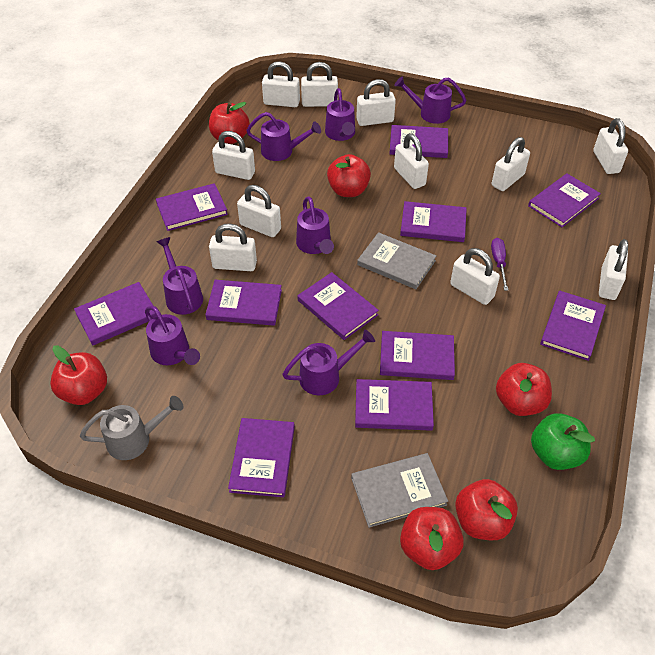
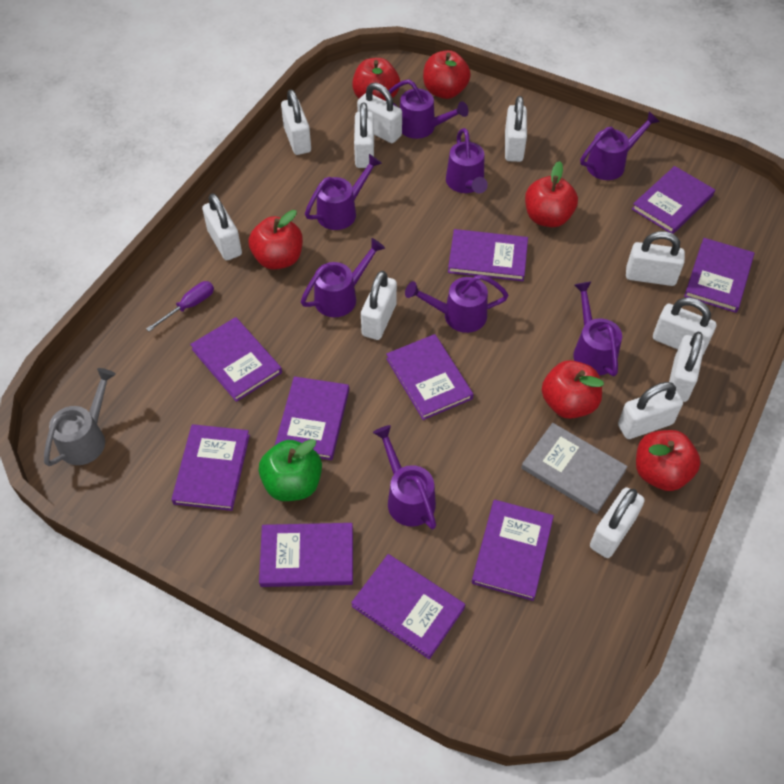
grey book: [351,453,448,528] [357,232,436,289] = 2 -> [521,423,628,514] = 1
purple book: [74,282,157,346] [156,183,228,231] [205,280,282,326] [228,418,295,497] [297,272,379,340] [355,379,434,431] [380,331,455,380] [389,125,448,158] [400,201,467,242] [528,173,601,227] [540,291,606,361] = 11 -> [171,424,250,511] [190,317,282,402] [259,523,353,587] [274,376,349,460] [351,554,465,659] [386,334,473,420] [448,229,528,281] [472,500,554,601] [632,166,715,234] [684,238,754,313] = 10
purple watering can: [145,306,200,365] [157,237,203,315] [246,112,321,161] [282,329,375,395] [296,196,334,254] [325,88,355,141] [394,76,466,124] = 7 -> [301,238,385,317] [305,154,382,230] [373,425,436,529] [389,79,468,139] [405,275,509,333] [446,128,488,193] [573,282,622,377] [580,111,660,180] = 8

